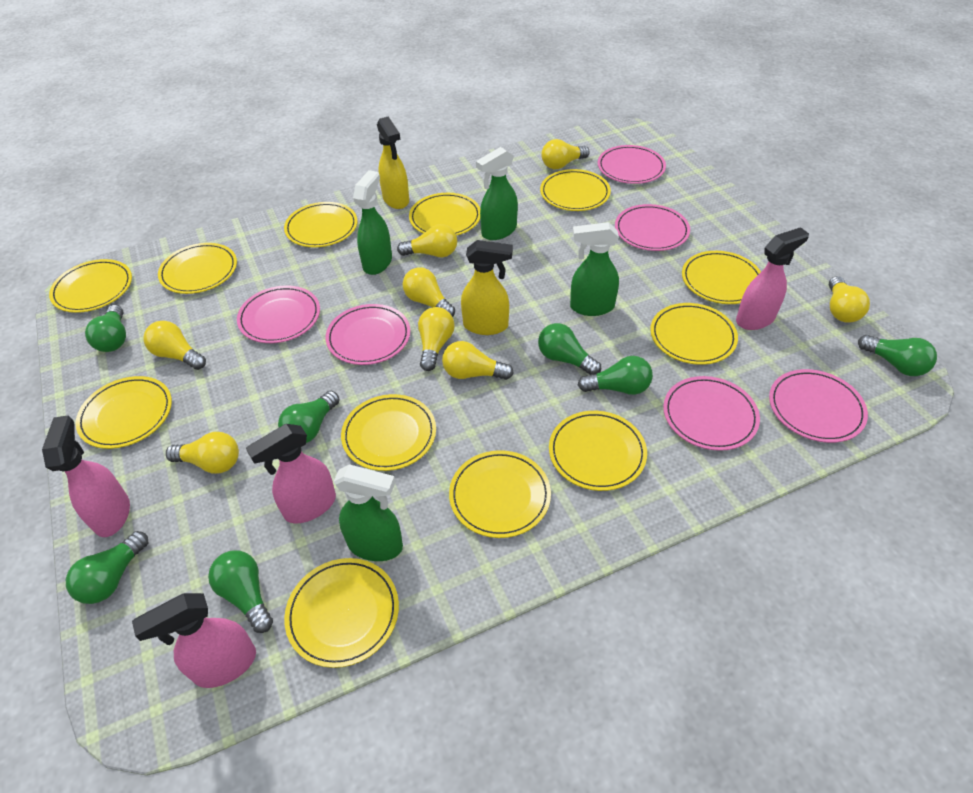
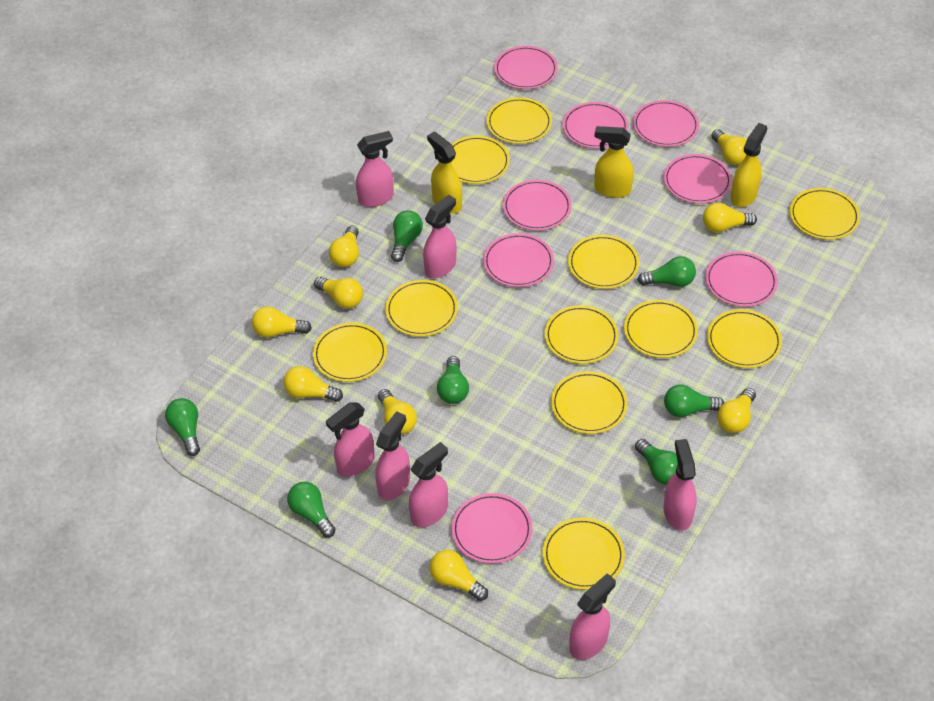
green spray bottle: [333,464,403,561] [353,170,392,275] [476,147,518,240] [570,222,619,316] = 4 -> none = 0
pink plate: [237,286,320,343] [326,304,410,365] [598,145,666,184] [615,204,690,251] [663,376,760,451] [769,369,868,443] = 6 -> [451,493,533,564] [483,233,554,287] [494,46,558,89] [503,180,572,231] [563,102,629,149] [633,100,699,147] [664,154,732,204] [705,251,778,307] = 8
pink spray bottle: [42,416,130,537] [132,593,256,688] [246,424,336,523] [736,227,809,330] = 4 -> [326,402,375,477] [356,131,394,207] [375,411,410,500] [409,442,448,527] [423,195,457,278] [570,573,616,660] [664,439,696,531] = 7
yellow light bulb: [143,321,206,370] [166,432,239,474] [397,224,457,257] [403,267,455,317] [418,307,455,371] [442,341,514,380] [541,139,590,169] [829,276,870,323] = 8 -> [252,306,312,338] [283,366,343,402] [314,277,363,309] [329,225,359,267] [378,389,417,435] [430,550,488,601] [703,203,757,232] [711,129,747,165] [717,388,756,433] = 9
yellow plate: [49,259,132,313] [76,376,172,449] [158,243,237,294] [284,202,358,247] [284,558,399,668] [341,394,436,471] [409,193,480,236] [449,450,551,538] [540,169,611,211] [549,411,647,491] [650,303,738,365] [682,251,761,304] = 12 -> [313,323,387,382] [385,280,458,337] [451,136,510,184] [487,97,552,144] [543,518,625,590] [545,305,619,364] [551,371,628,434] [568,235,639,289] [624,300,698,358] [707,309,782,368] [790,188,860,240] = 11
yellow spray bottle: [377,116,409,209] [461,240,513,335] = 2 -> [427,132,462,214] [594,126,633,198] [731,123,767,207] = 3

